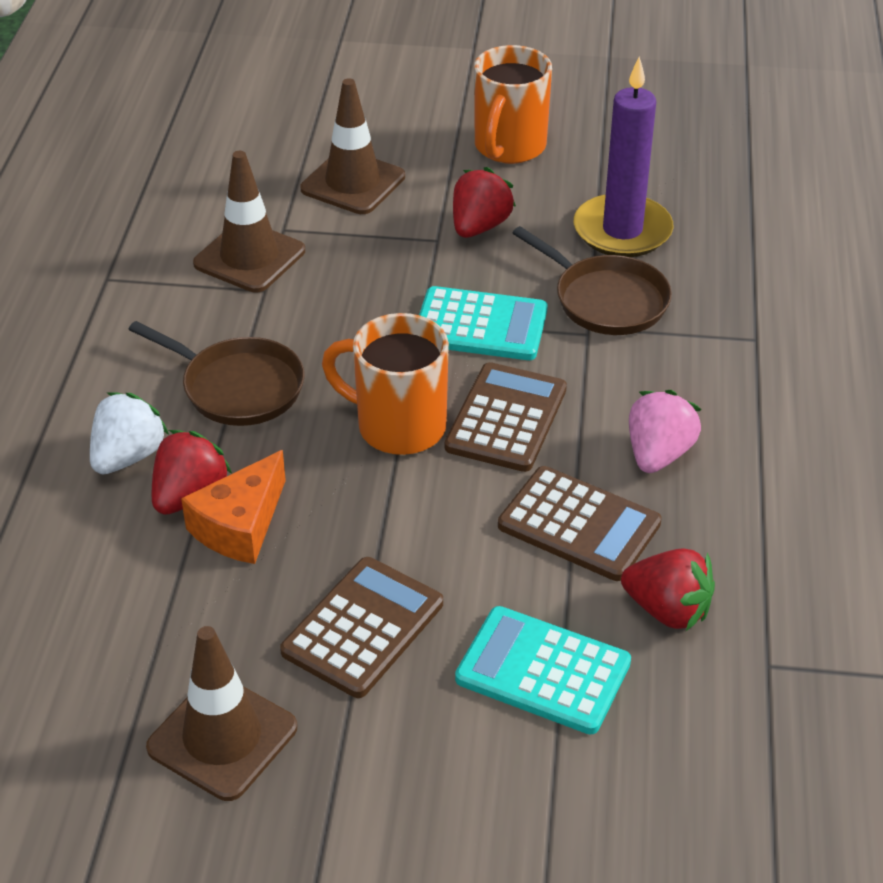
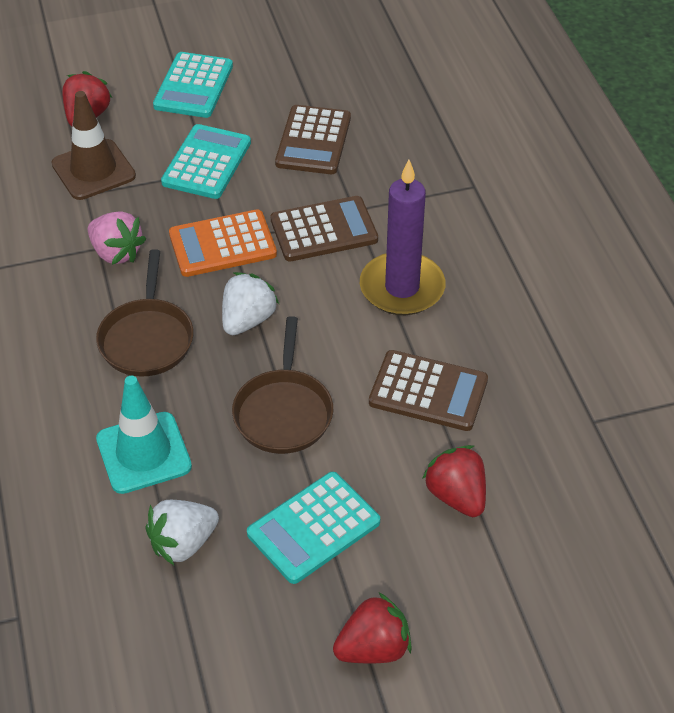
brown traffic cone: [146,626,297,801] [193,151,305,292] [301,78,405,214] = 3 -> [52,91,136,200] = 1
orange calculator: none = 0 -> [169,209,277,277] = 1
orange cheese: [181,450,286,564] = 1 -> none = 0
orange mug: [322,313,449,455] [474,45,552,164] = 2 -> none = 0
turquoise calculator: [419,286,548,360] [455,606,631,735] = 2 -> [153,52,233,118] [161,124,251,199] [247,472,380,584] = 3
turquoise traffic cone: none = 0 -> [96,376,192,494] = 1
white strawberry: [90,392,169,474] = 1 -> [146,500,219,565] [222,272,279,335] = 2

